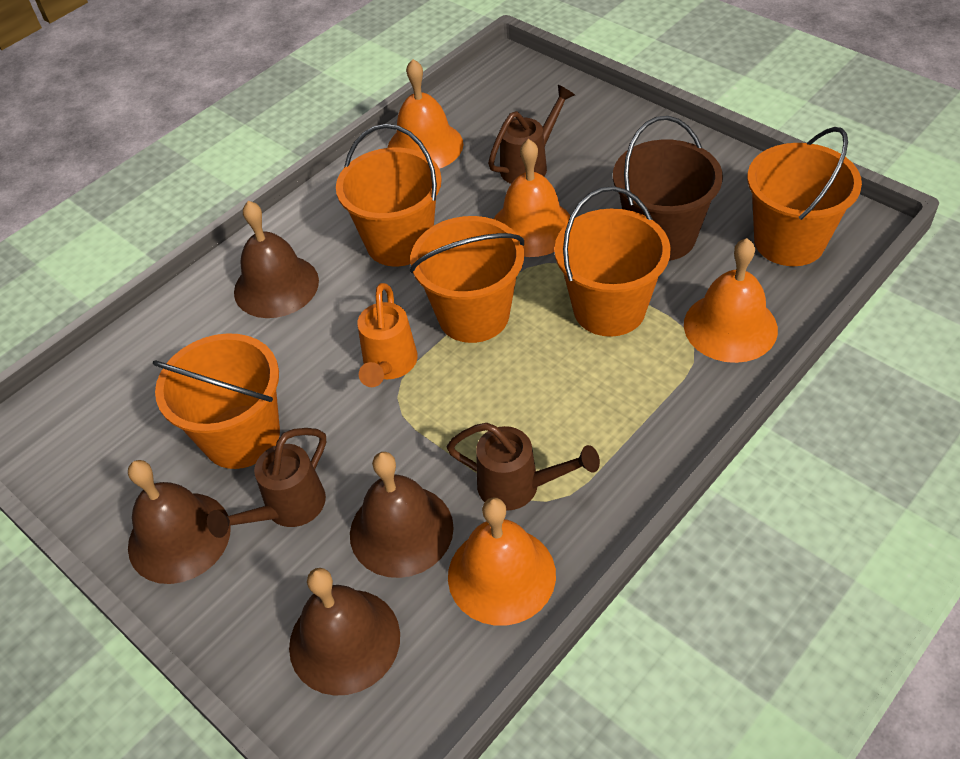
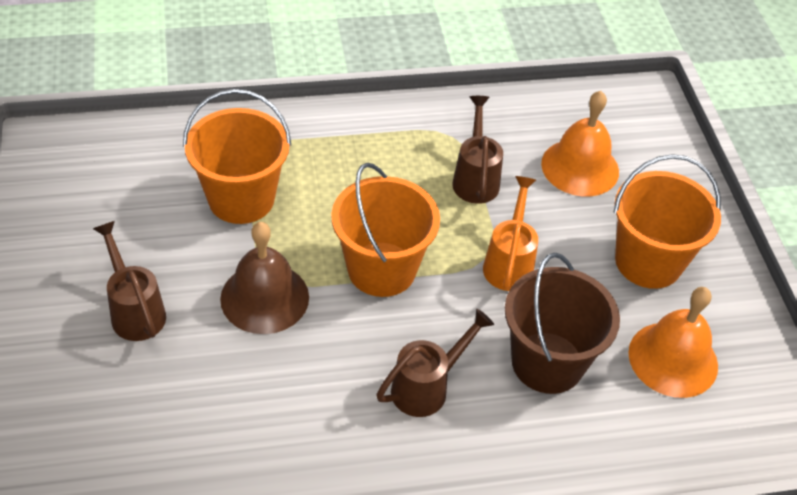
brown bell: [128,460,231,584] [234,201,319,318] [289,568,400,696] [350,452,454,578] = 4 -> [220,222,309,334] = 1
orange bell: [388,59,463,169] [448,497,556,626] [494,139,571,257] [684,238,778,363] = 4 -> [541,91,619,197] [628,287,718,398] = 2
orange bucket: [152,333,280,469] [336,124,442,266] [410,216,524,343] [554,186,671,337] [747,127,862,266] = 5 -> [183,89,291,224] [331,163,440,297] [613,154,721,289] = 3

